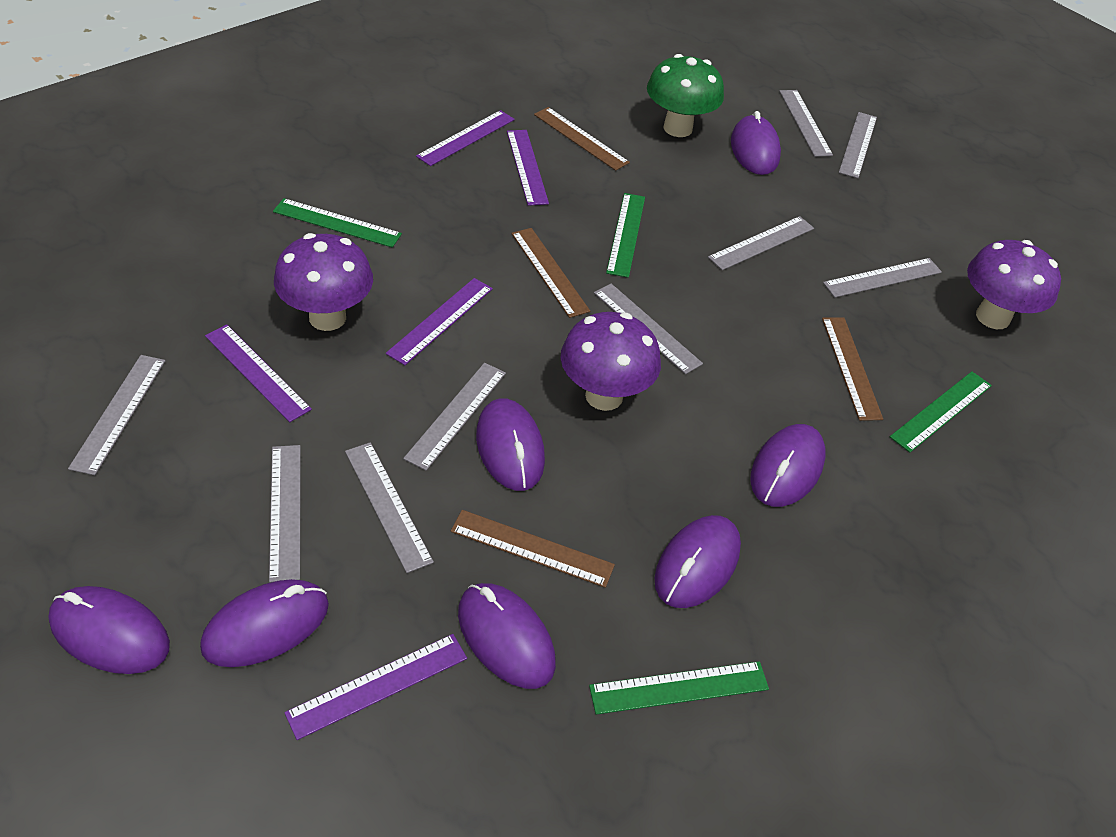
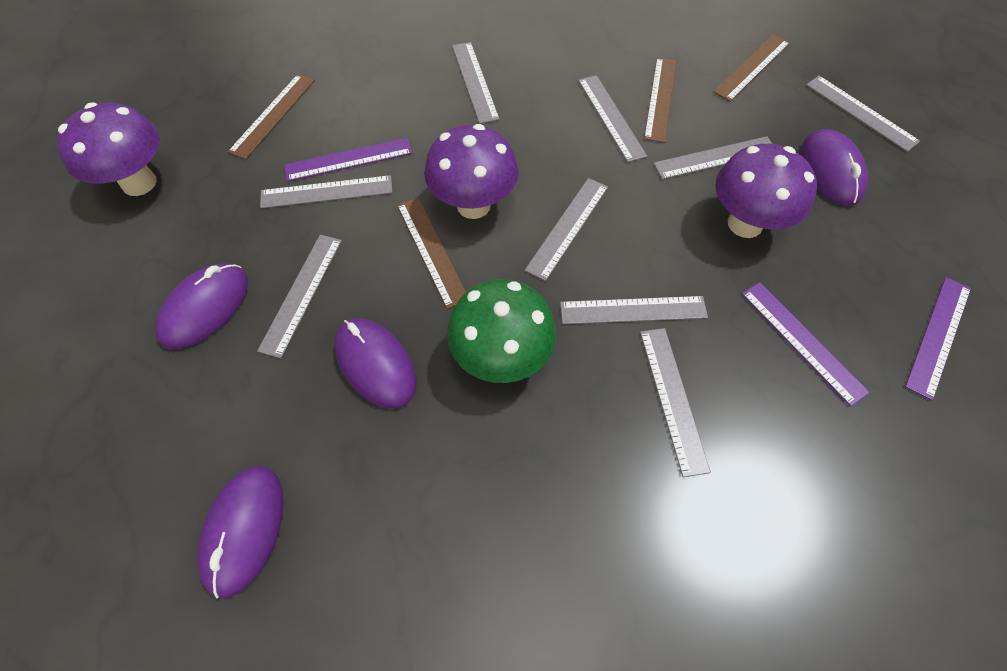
green ruler: [273,198,402,248] [589,661,769,715] [606,193,645,278] [890,371,992,453] = 4 -> none = 0
purple mouse: [48,586,170,674] [200,579,329,667] [458,583,556,689] [476,398,545,491] [655,515,741,608] [731,111,781,175] [750,424,826,507] = 7 -> [155,264,248,349] [197,466,284,599] [334,318,417,409] [801,129,868,206] = 4
purple ruler: [205,324,312,422] [284,634,467,740] [386,278,493,365] [416,110,515,166] [507,130,549,206] = 5 -> [284,138,412,182] [742,282,870,407] [905,277,971,400] = 3

